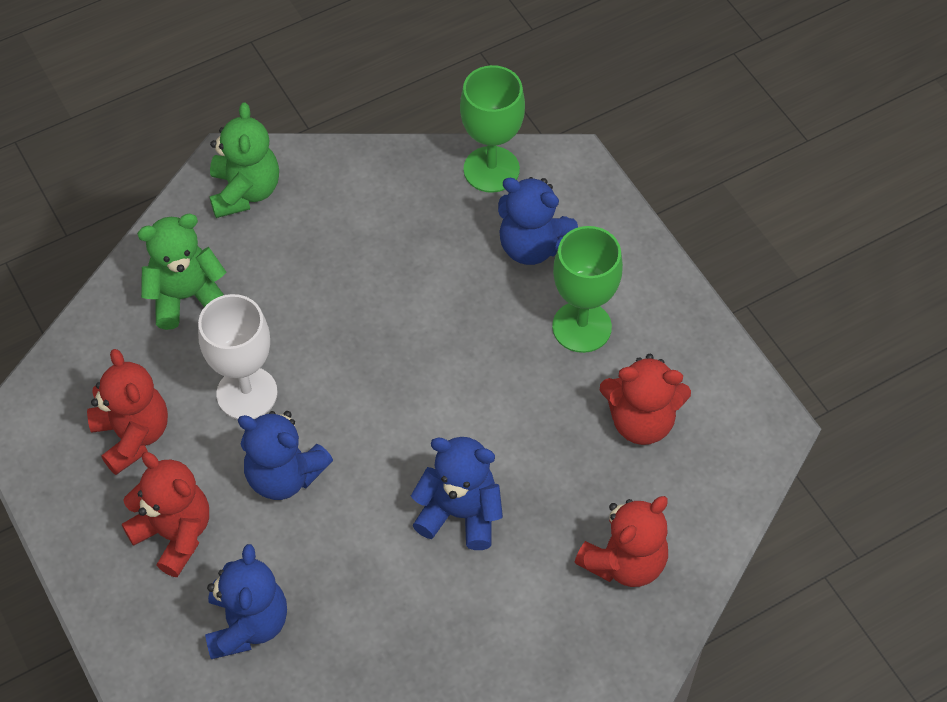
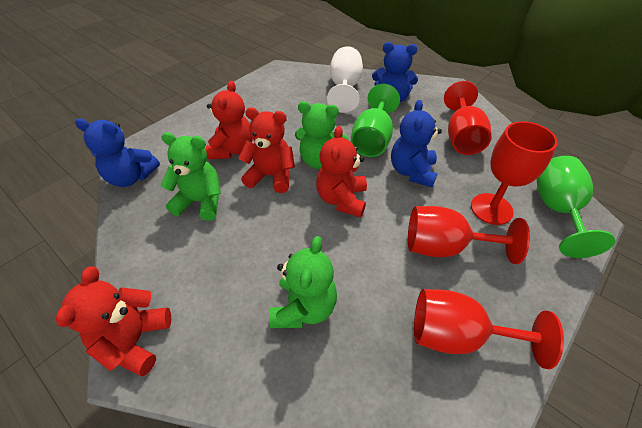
blue teddy bear: [205,544,287,659] [238,411,333,500] [411,437,503,550] [498,177,578,265] = 4 -> [75,119,160,187] [372,42,418,102] [391,100,442,187] = 3
green teddy bear: [137,214,227,330] [209,103,279,218] = 2 -> [161,132,221,221] [269,236,337,328] [295,101,348,169] = 3
red goblet: none = 0 -> [408,206,530,264] [414,289,564,369] [444,81,492,155] [471,121,558,225] = 4

